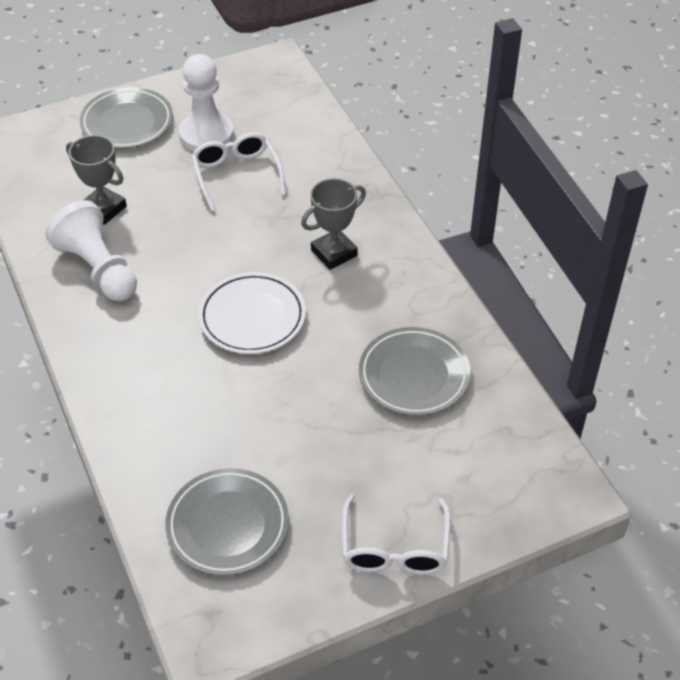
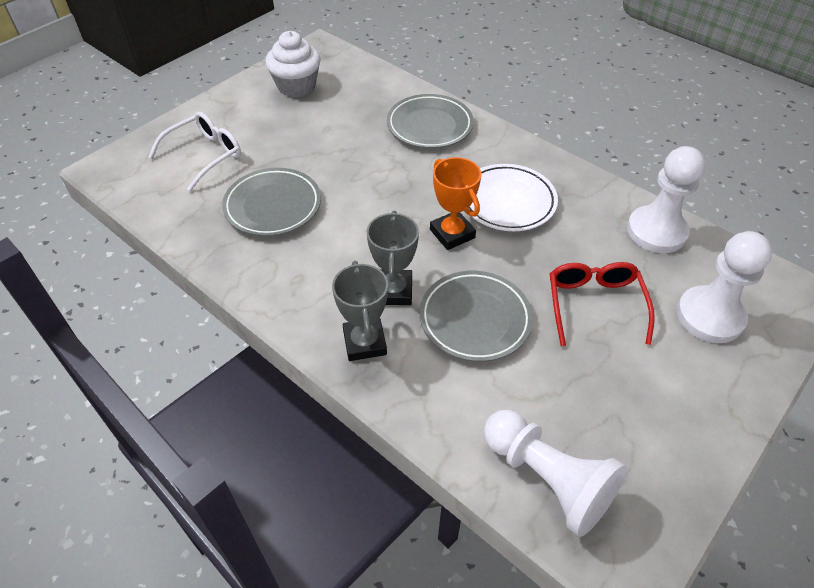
orange trophy: none = 0 -> [430,157,481,250] = 1
red glasses: none = 0 -> [550,262,655,346] = 1
white cupcake: none = 0 -> [266,31,321,97] = 1
white glasses: [191,132,286,212] [342,494,451,575] = 2 -> [148,112,241,191] = 1
white pawn: [45,200,137,301] [179,54,234,152] = 2 -> [484,410,627,537] [627,146,705,253] [677,231,772,343] = 3

